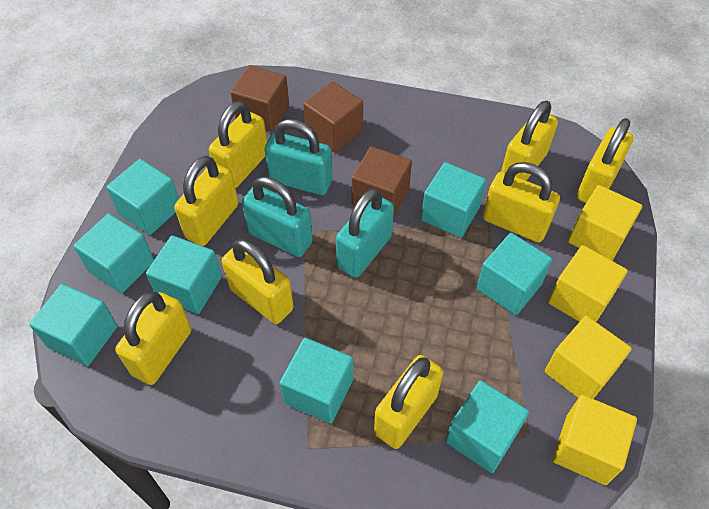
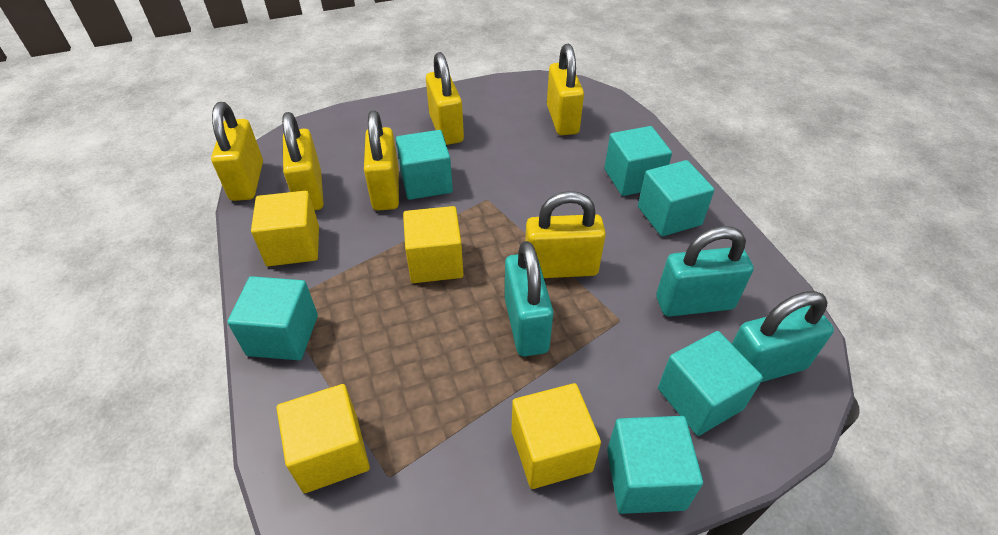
brown cube: [230,65,289,132] [303,81,363,153] [352,146,412,218] = 3 -> none = 0
turquoise cube: [29,284,117,366] [73,213,154,294] [106,159,179,235] [146,235,222,314] [280,338,353,424] [421,162,486,238] [445,380,529,473] [476,233,552,315] = 8 -> [227,276,318,360] [396,130,453,200] [605,126,672,196] [607,416,703,514] [638,160,715,236] [658,331,763,436] = 6
yellow padlock: [115,291,191,385] [174,156,238,246] [209,101,267,189] [222,239,294,324] [374,355,443,449] [483,162,560,242] [501,101,558,181] [577,118,633,203] = 8 -> [211,102,263,201] [282,112,323,211] [364,111,399,211] [426,52,464,145] [525,191,606,278] [547,44,584,135] = 6

